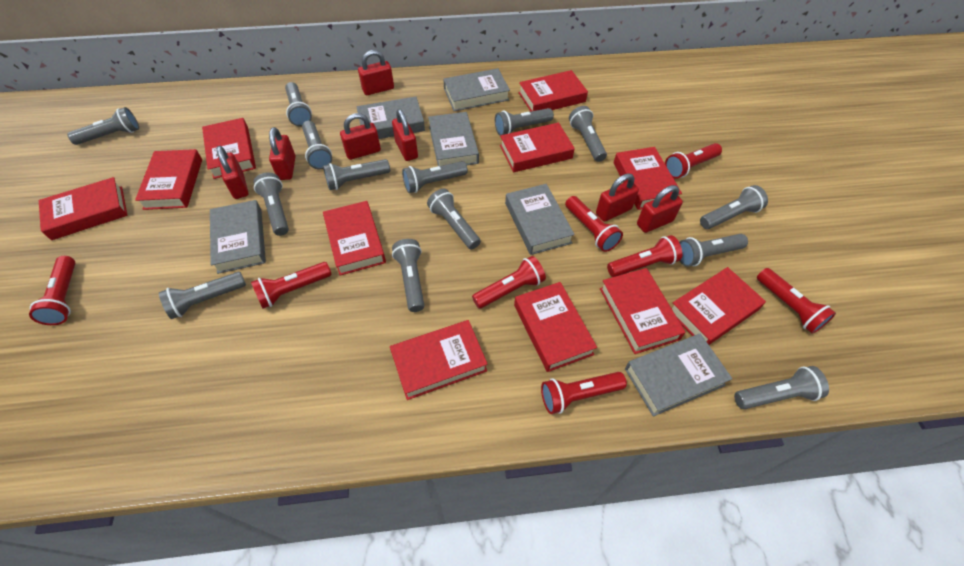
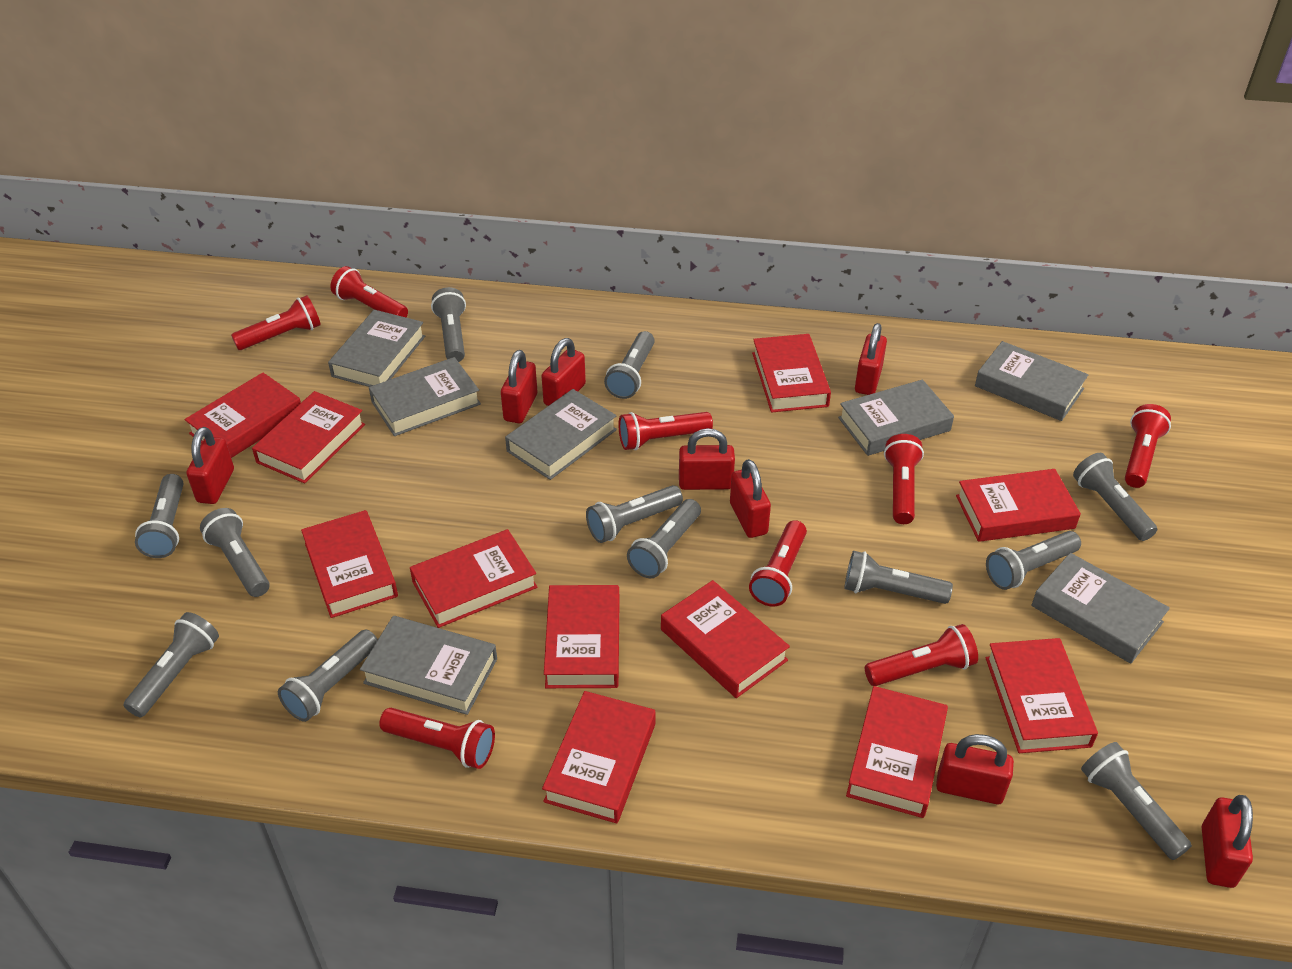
grey book: [210,200,266,274] [356,96,425,139] [428,112,479,166] [443,68,510,111] [505,184,575,255] [625,334,733,416] = 6 -> [328,310,425,387] [360,616,497,715] [369,357,481,436] [505,389,617,480] [838,379,954,456] [975,341,1088,421] [1031,553,1170,664] = 7
grey flashlight: [67,107,139,145] [159,272,246,319] [253,173,289,236] [285,82,312,127] [302,121,332,169] [323,159,390,190] [392,239,424,312] [402,161,468,193] [427,189,481,249] [495,108,554,135] [569,106,607,162] [679,234,748,267] [700,185,768,229] [734,366,829,409] = 14 -> [124,612,219,717] [135,474,184,558] [200,508,270,597] [278,630,378,722] [431,287,466,362] [586,485,683,543] [604,331,655,399] [627,499,701,578] [844,551,953,604] [986,531,1081,590] [1073,453,1157,541] [1081,742,1192,860] = 12
red padlock: [216,146,248,199] [269,127,296,180] [340,113,381,160] [358,50,394,95] [392,109,418,161] [596,173,639,222] [637,185,683,233] = 7 -> [186,427,234,504] [501,350,537,423] [542,338,586,406] [679,428,735,490] [730,459,771,538] [855,323,887,395] [936,734,1014,804] [1202,795,1253,888] = 8

